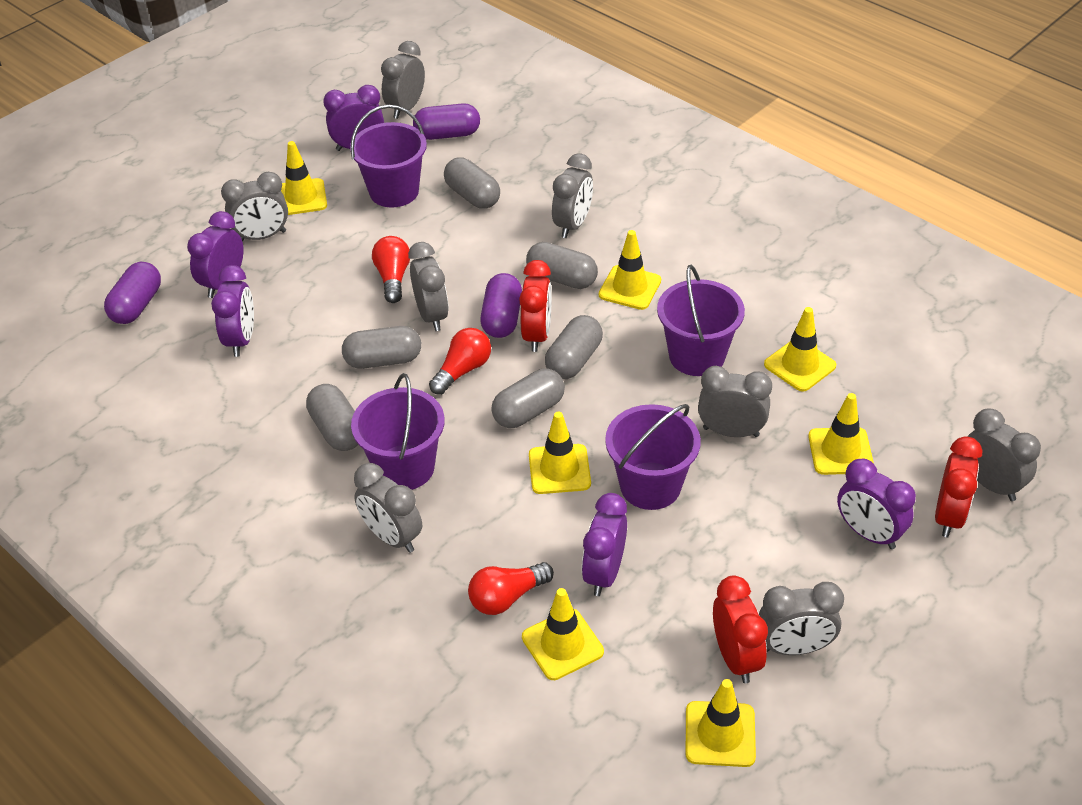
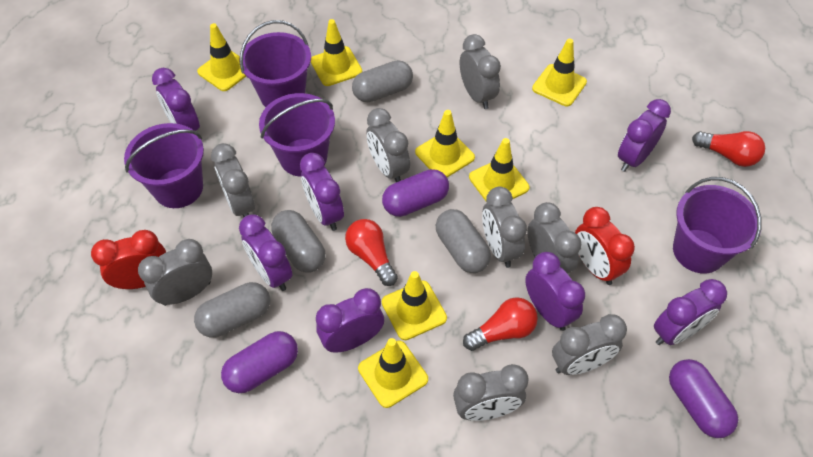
grey capsule: [306,384,358,451] [342,326,421,369] [444,158,500,209] [491,369,565,428] [526,242,598,289] [545,315,603,379] = 6 -> [194,282,270,337] [271,210,326,273] [352,60,413,102] [436,209,491,273] = 4
purple clock: [187,211,243,298] [211,265,254,357] [323,85,384,151] [582,493,627,596] [837,459,916,549] = 5 -> [152,68,200,131] [239,215,293,291] [300,153,344,231] [316,288,384,353] [525,252,585,331] [618,99,671,172] [654,279,727,345] = 7
red clock: [519,260,552,352] [713,576,768,683] [935,436,982,537] = 3 -> [91,230,166,289] [575,207,635,285] = 2

